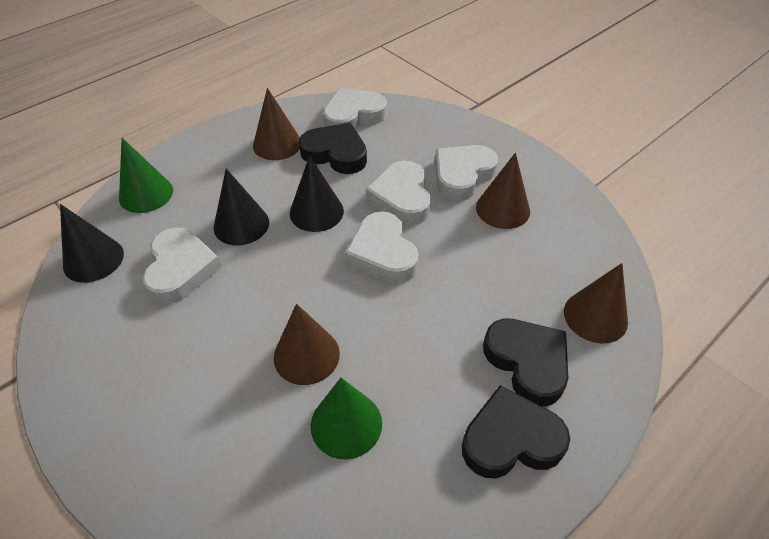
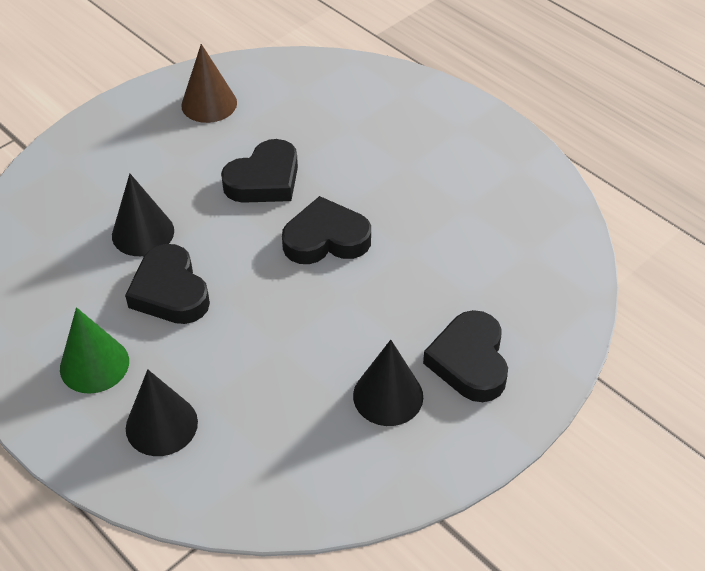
black heart: [299,123,367,174] [462,385,570,478] [483,318,568,407] = 3 -> [125,244,210,324] [221,139,298,203] [282,196,371,264] [423,310,508,402] = 4
brown cone: [253,88,300,160] [274,304,340,385] [476,153,530,229] [564,263,628,344] = 4 -> [181,44,237,123] = 1
green cone: [119,138,173,213] [311,378,382,459] = 2 -> [60,307,129,394] = 1
white heart: [143,227,222,304] [323,88,387,130] [345,212,419,283] [366,161,431,225] [435,145,498,201] = 5 -> none = 0

